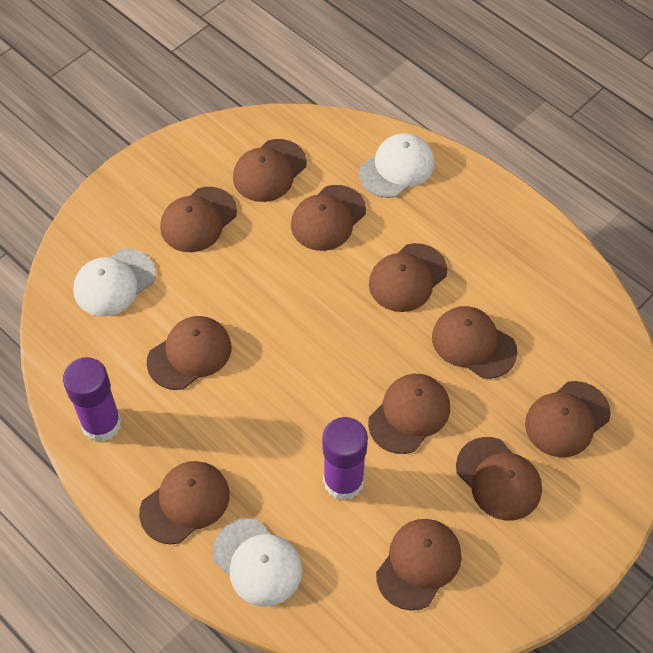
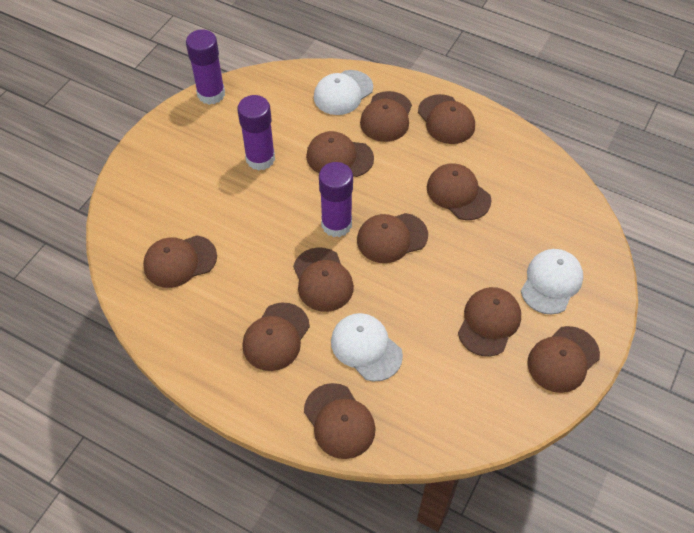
purple glue stick: [63,357,122,442] [322,417,368,501] = 2 -> [186,29,225,105] [237,95,275,171] [319,162,353,237] = 3

